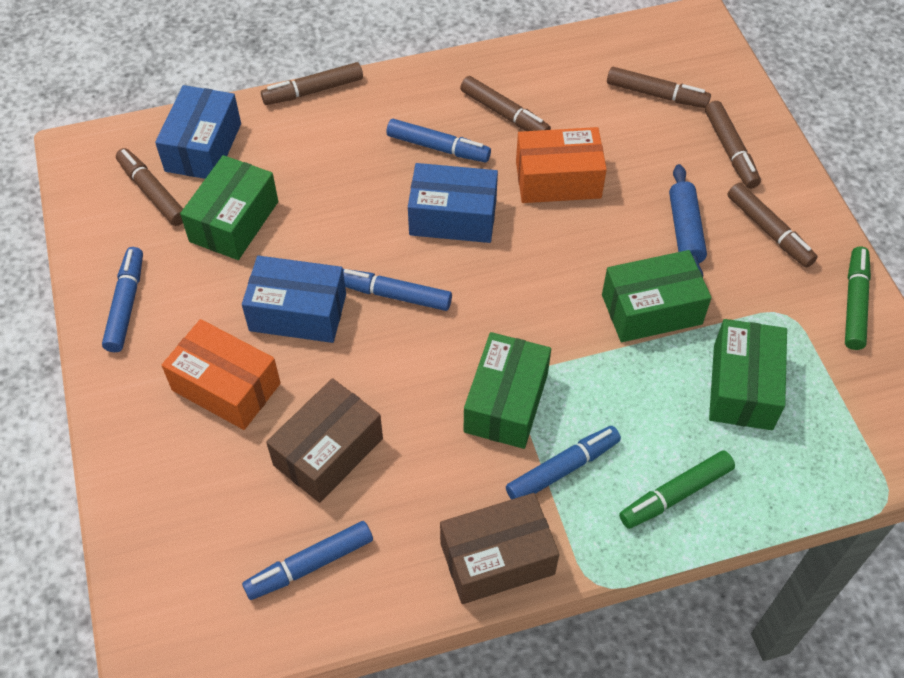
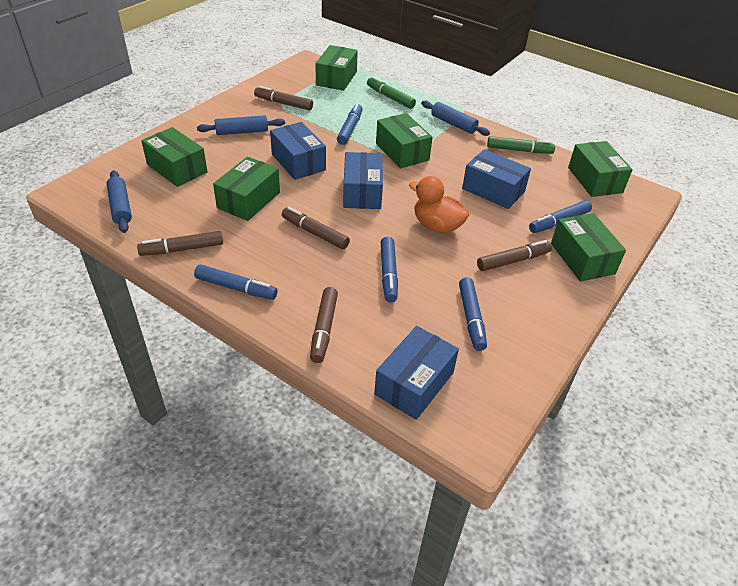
blue box: [155,85,241,179] [242,256,346,343] [408,163,498,243] = 3 -> [270,122,326,180] [343,152,383,209] [374,326,459,420] [462,149,531,209] = 4
blue rolling pin: [669,164,707,276] = 1 -> [106,170,132,233] [197,115,285,135] [421,101,490,136] = 3
brown box: [266,378,383,503] [440,493,559,604] = 2 -> none = 0
brown marker: [116,148,183,226] [261,62,363,105] [460,76,551,131] [607,67,711,108] [705,101,761,189] [728,183,818,268] = 6 -> [137,231,223,256] [254,86,313,110] [282,207,350,249] [310,287,338,363] [477,240,552,271] = 5
green box: [180,155,278,260] [463,332,551,449] [602,250,712,342] [709,319,787,430] = 4 -> [141,127,207,187] [213,157,280,221] [315,45,358,91] [376,113,433,169] [551,213,626,282] [568,141,633,197] = 6
orange box: [162,319,281,430] [516,127,607,203] = 2 -> none = 0
orange duck: none = 0 -> [409,176,469,233] = 1

